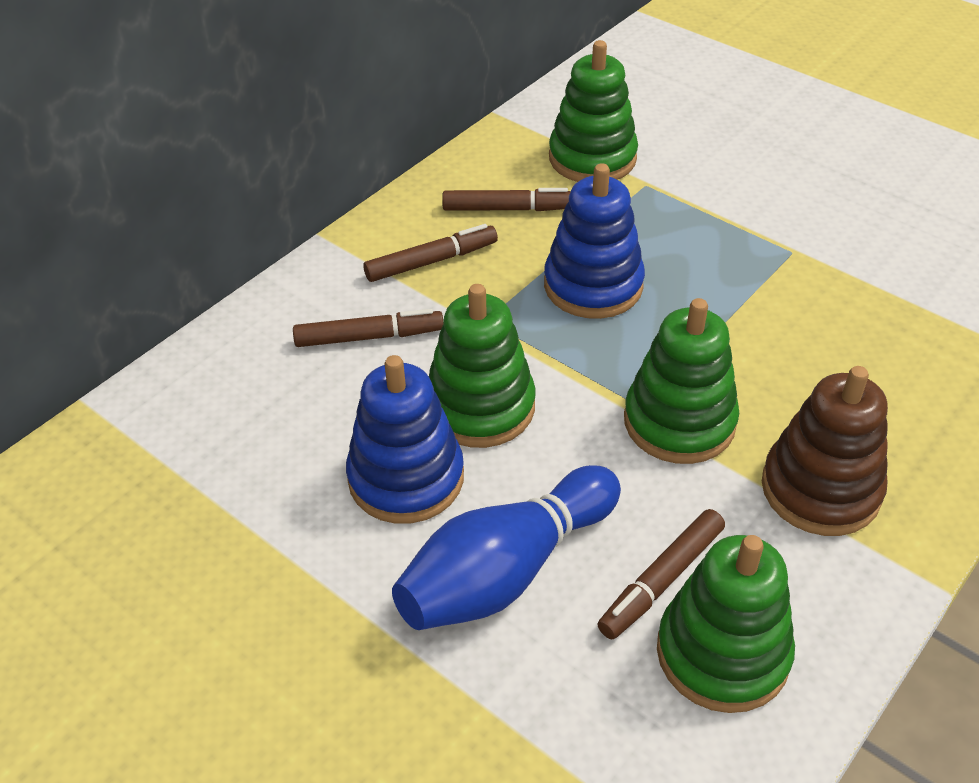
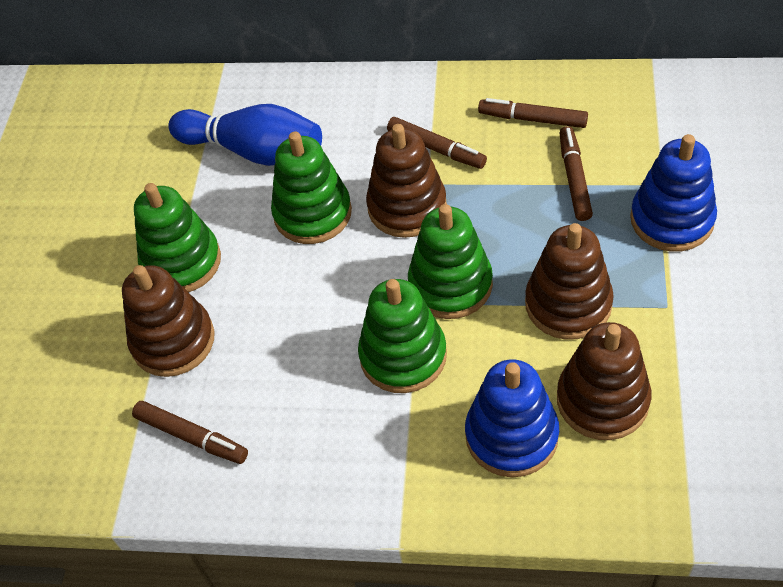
brown stacking toy: [762,366,888,536] = 1 -> [122,265,214,377] [366,124,447,238] [525,223,614,340] [557,322,651,440] = 4

